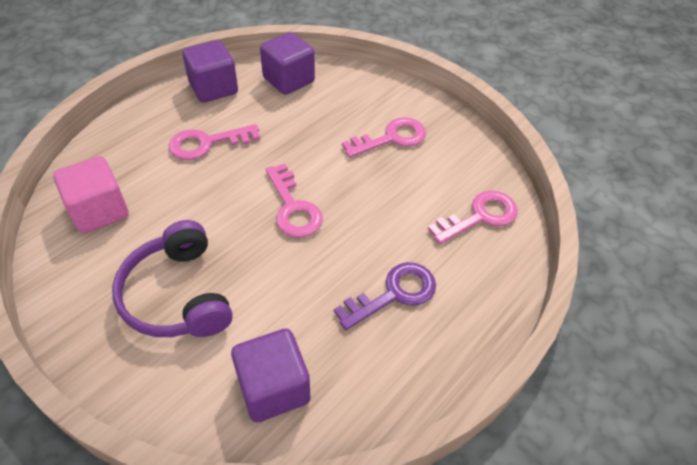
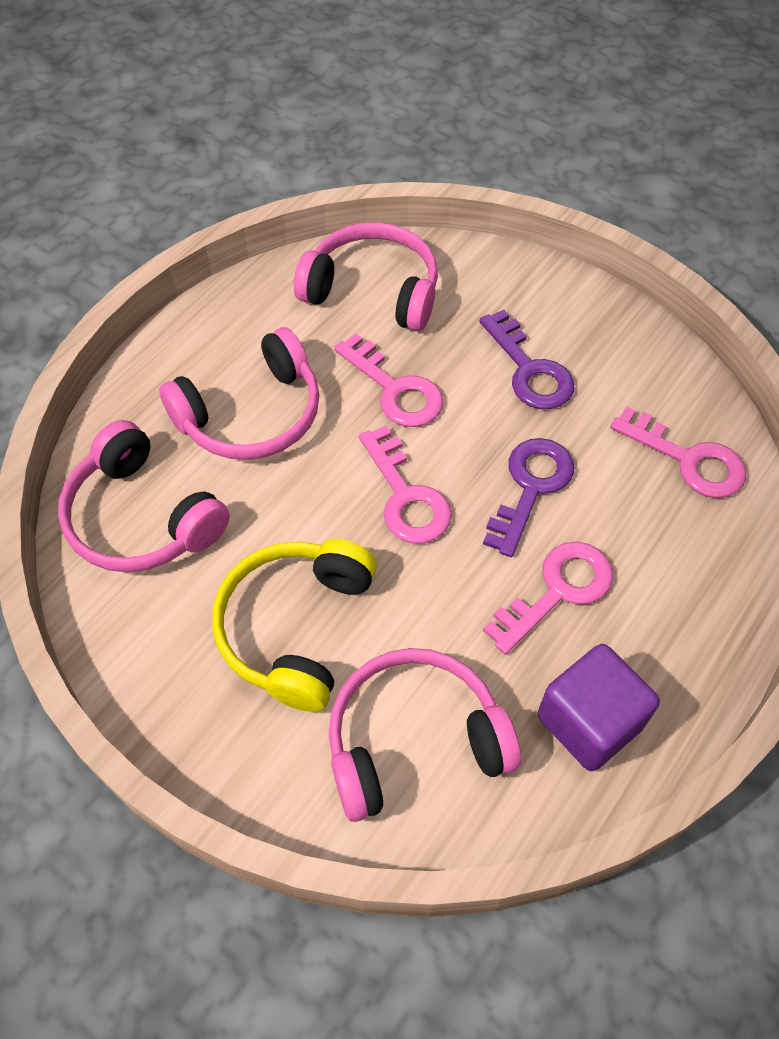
pink cube: [53,156,129,233] = 1 -> none = 0
pink headphones: none = 0 -> [58,420,230,572] [159,327,320,460] [294,222,438,331] [329,648,521,822] = 4
purple cube: [182,40,238,103] [231,329,311,423] [260,32,315,95] = 3 -> [538,644,660,771] = 1
purple headphones: [112,220,233,337] = 1 -> none = 0
purple key: [334,262,436,330] = 1 -> [479,310,574,409] [483,438,574,557] = 2
yellow headphones: none = 0 -> [212,539,377,712] = 1

